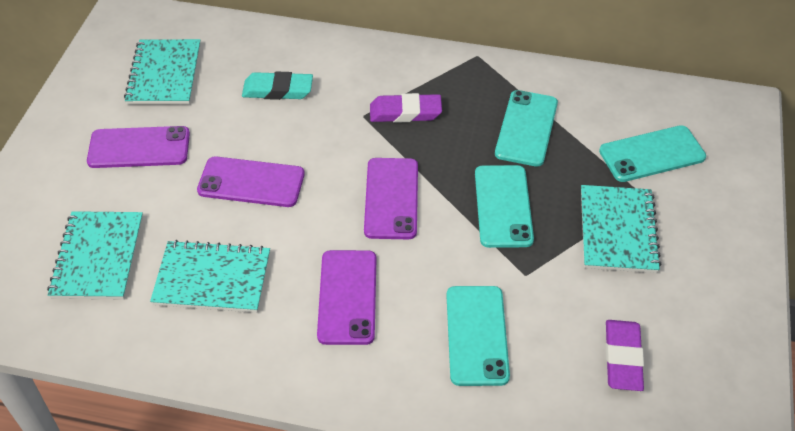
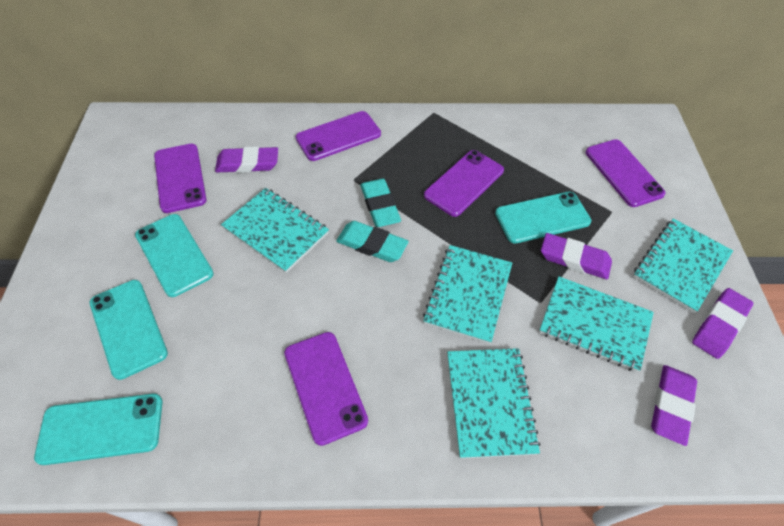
purple eraser: [370,93,442,123] [605,320,644,391] = 2 -> [215,146,278,173] [541,233,612,279] [651,365,697,446] [692,288,753,359] = 4
purple phone: [87,126,190,168] [197,156,305,207] [317,250,376,345] [364,158,418,239] = 4 -> [154,144,207,213] [284,332,368,446] [296,111,381,161] [424,150,504,217] [586,139,666,207] = 5
turquoise eraser: [242,71,313,100] = 1 -> [336,221,409,262] [360,179,401,227] = 2
turquoise notebook: [47,211,143,299] [124,39,201,105] [150,240,270,313] [581,185,661,273] = 4 -> [221,188,329,273] [423,245,512,344] [447,348,541,459] [539,277,654,372] [633,218,733,313] = 5

